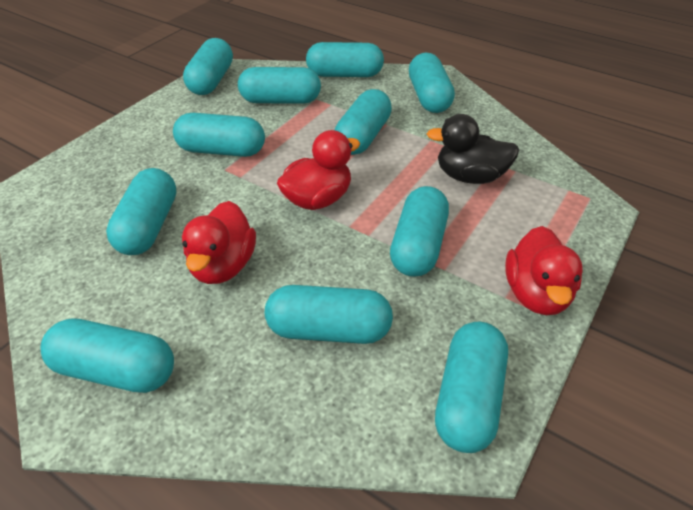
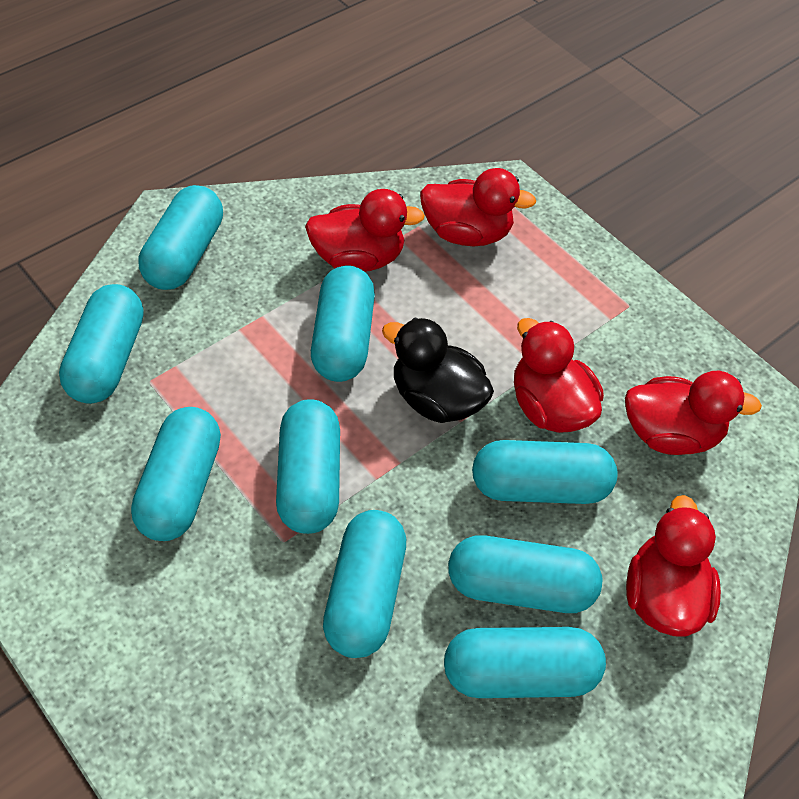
red duck: [182,201,256,284] [277,130,360,210] [505,226,583,315] = 3 -> [305,189,425,272] [420,168,536,246] [514,318,604,433] [625,371,762,455] [626,495,721,637] = 5
turquoise capsule: [40,318,174,393] [106,168,176,255] [173,113,265,157] [183,38,233,95] [238,67,321,104] [265,285,393,344] [306,42,384,77] [334,89,392,155] [390,186,449,277] [409,53,455,113] [435,322,508,453] = 11 -> [59,284,143,404] [131,407,221,541] [139,185,223,290] [276,399,340,534] [311,266,375,382] [323,510,406,658] [444,627,606,698] [448,535,602,613] [472,440,617,504] = 9

